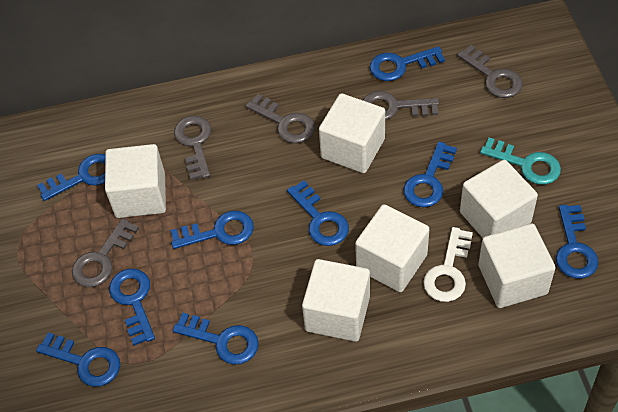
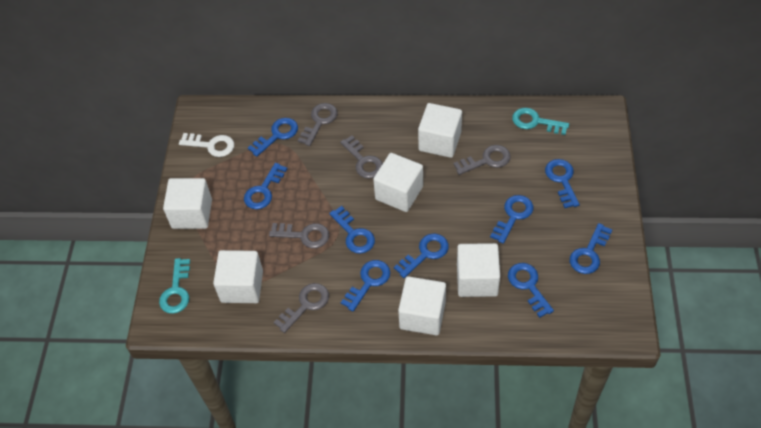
turquoise key: [480,138,561,185] = 1 -> [159,258,190,314] [512,108,569,135] = 2

